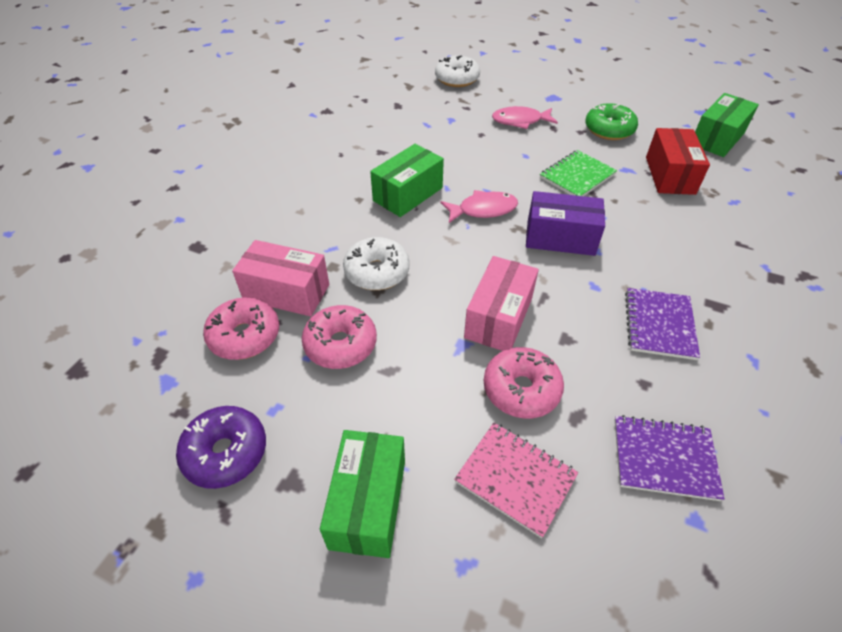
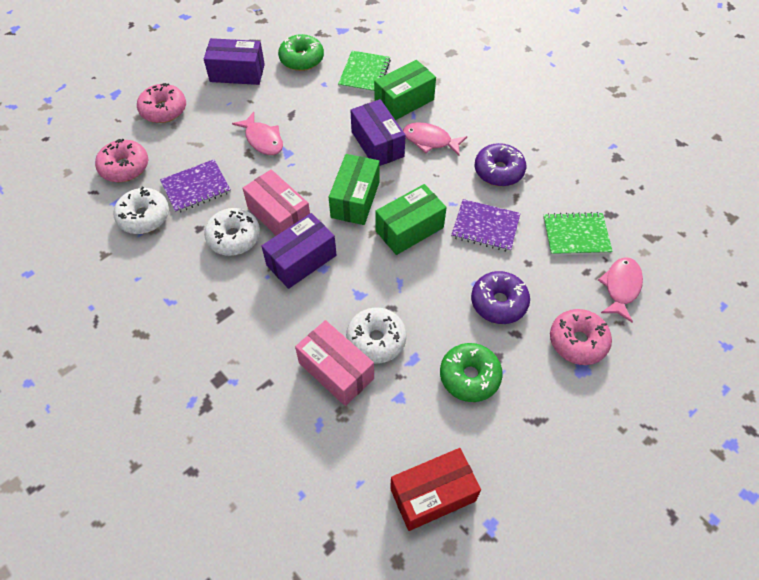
green donut: [585,103,638,140] = 1 -> [278,34,324,71] [440,343,503,402] = 2
green notebook: [540,150,617,196] = 1 -> [338,51,391,93] [543,212,613,255] = 2
pink fish: [441,190,518,223] [492,106,558,129] = 2 -> [232,112,283,155] [403,122,467,156] [598,257,643,323] = 3
pink notebook: [454,423,578,538] = 1 -> none = 0
purple box: [526,191,605,256] = 1 -> [204,38,265,85] [261,213,336,289] [350,99,406,166] = 3
purple donut: [176,406,266,489] = 1 -> [471,271,530,324] [475,143,526,186] = 2
white donut: [343,237,409,290] [435,55,480,87] = 2 -> [113,187,169,234] [204,208,260,256] [346,308,406,364] = 3

